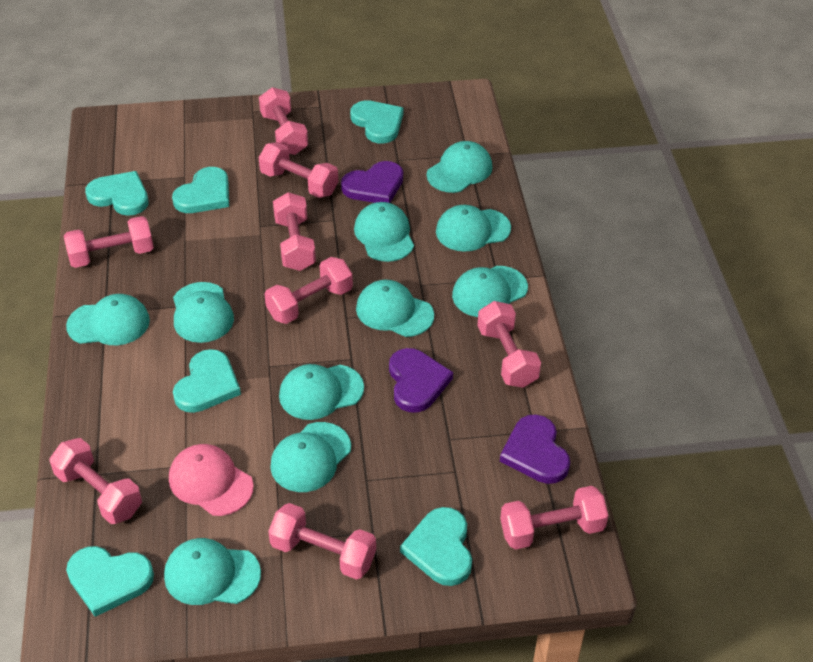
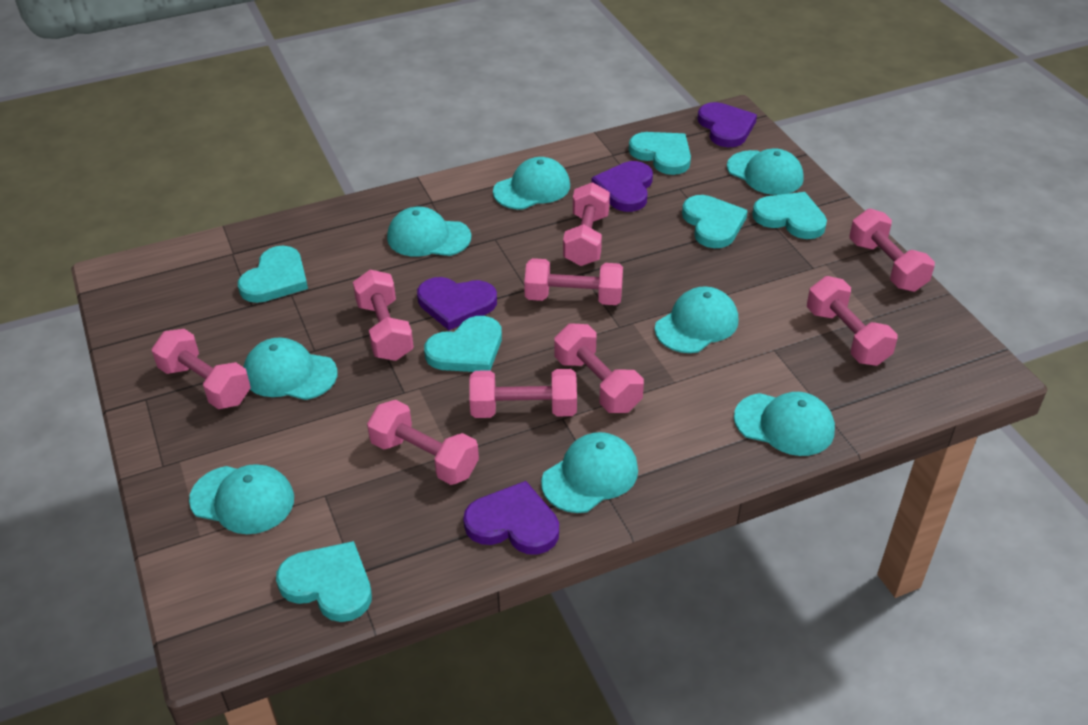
pink cap: [169,444,254,516] = 1 -> none = 0
purple heart: [341,161,403,203] [389,348,453,413] [500,414,570,484] = 3 -> [417,277,497,330] [463,481,559,555] [592,161,653,212] [697,102,757,147] = 4
turquoise cap: [66,294,150,345] [164,538,261,605] [173,282,234,343] [270,422,351,492] [279,364,364,420] [354,202,414,262] [356,280,434,337] [427,141,493,193] [436,205,511,252] [452,266,528,317] = 10 -> [189,464,294,534] [244,337,337,400] [387,207,471,257] [493,157,570,210] [541,432,638,513] [655,286,738,353] [727,148,804,195] [734,392,835,456] = 8

